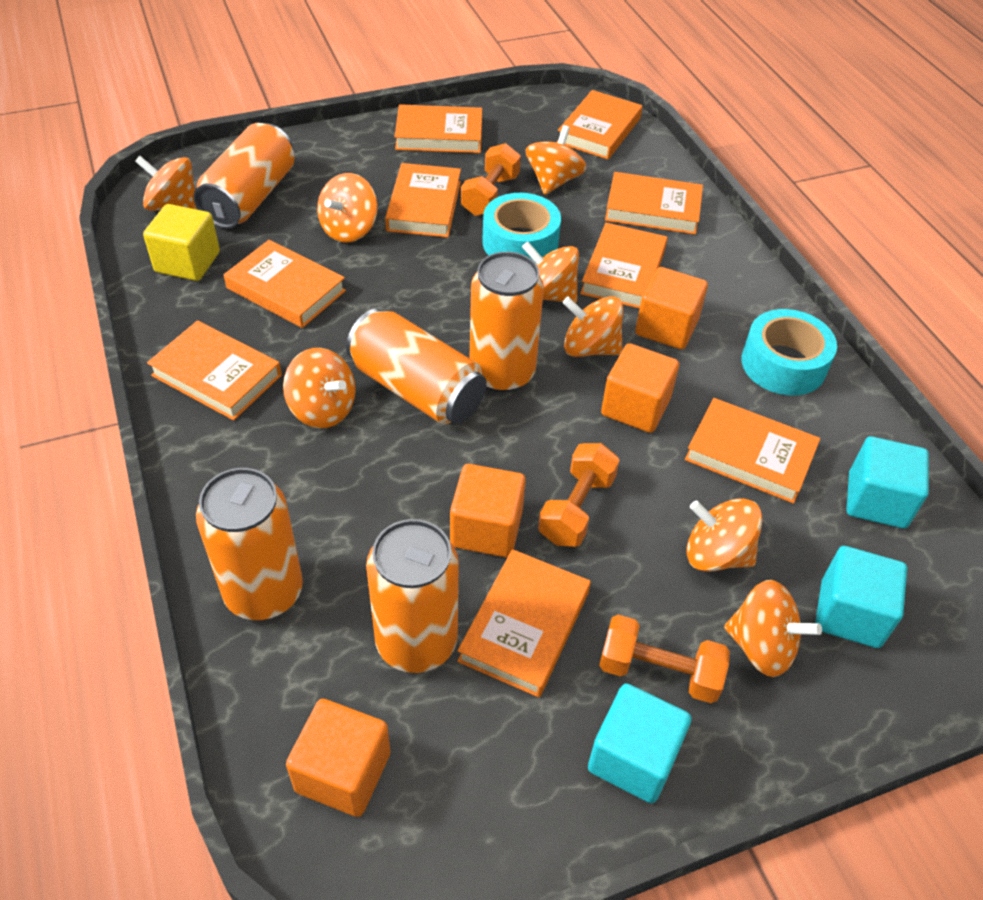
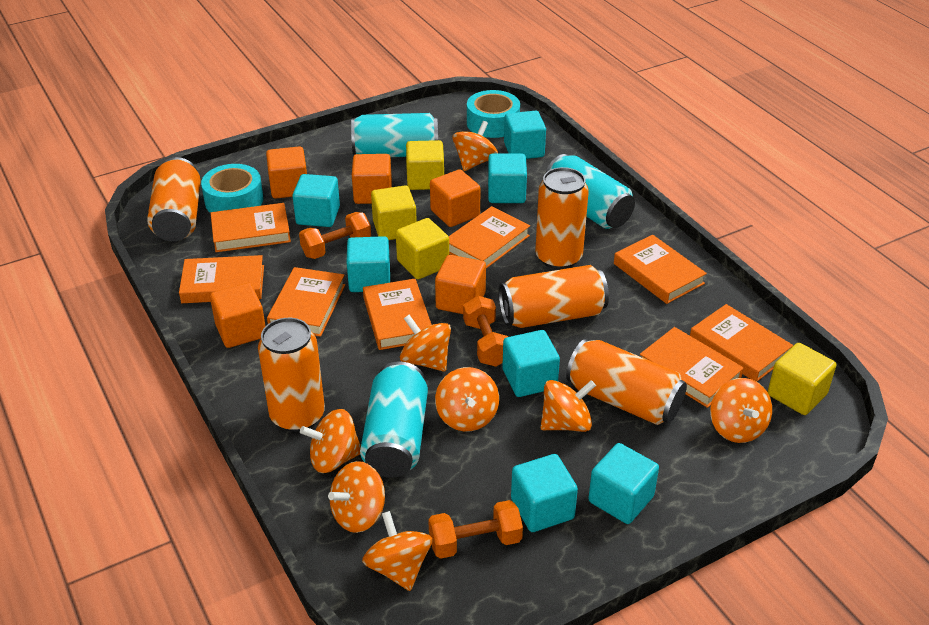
orange book: [147,320,282,420] [224,240,346,328] [385,163,461,238] [395,104,482,153] [457,549,591,698] [557,90,643,159] [580,223,668,309] [605,172,703,235] [685,398,820,504] = 9 -> [179,255,264,303] [211,203,291,252] [267,267,345,337] [363,279,432,350] [449,206,530,268] [614,235,707,304] [640,327,744,408] [690,304,793,382] = 8
orange cube: [286,699,390,817] [450,464,526,557] [601,343,679,433] [635,267,708,349] = 4 -> [210,283,265,348] [266,146,307,199] [352,154,392,204] [430,169,480,227] [435,255,486,314] = 5
turquoise can: none = 0 -> [351,113,438,157] [360,361,428,478] [545,154,635,229] = 3
turquoise cube: [588,683,691,803] [815,546,907,648] [847,436,929,528] = 3 -> [292,174,340,227] [347,236,390,292] [488,153,527,203] [502,330,560,397] [504,111,546,159] [511,454,578,532] [588,443,659,524] = 7
yellow cube: [143,204,220,281] = 1 -> [371,186,417,240] [396,218,449,280] [406,140,444,190] [767,343,836,415] = 4

